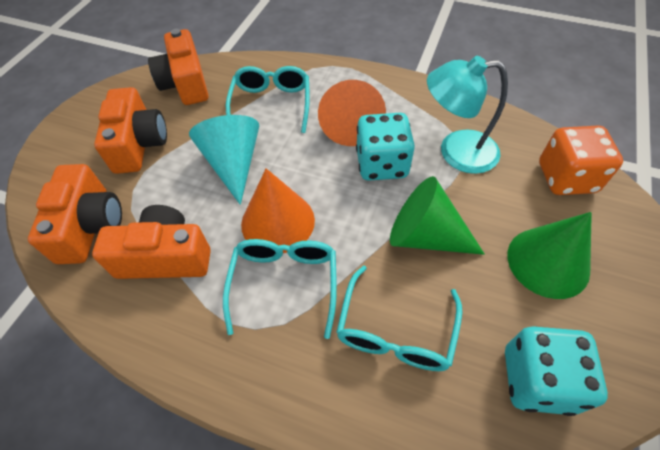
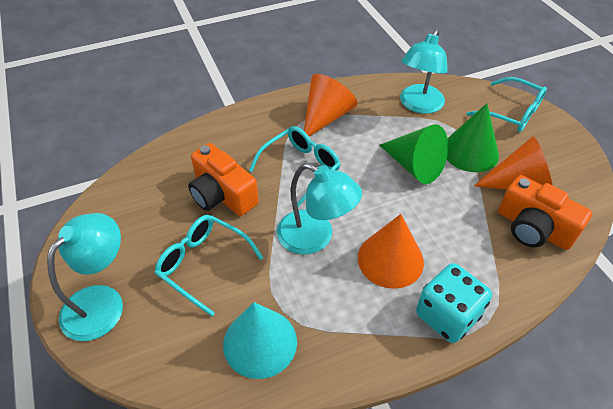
orange camera: [28,164,122,264] [92,205,211,279] [94,87,167,174] [148,29,209,105] = 4 -> [188,143,259,216] [498,175,592,250] = 2
orange cone: [241,168,315,253] [318,80,386,146] = 2 -> [304,74,357,136] [358,214,424,289] [474,136,552,190] = 3
orange dice: [539,125,623,195] = 1 -> none = 0
turquoise dice: [356,113,415,181] [505,326,608,416] = 2 -> [416,263,492,343] = 1
turquoise lamp: [427,56,508,174] = 1 -> [47,213,123,341] [277,163,362,255] [400,29,448,114] = 3

